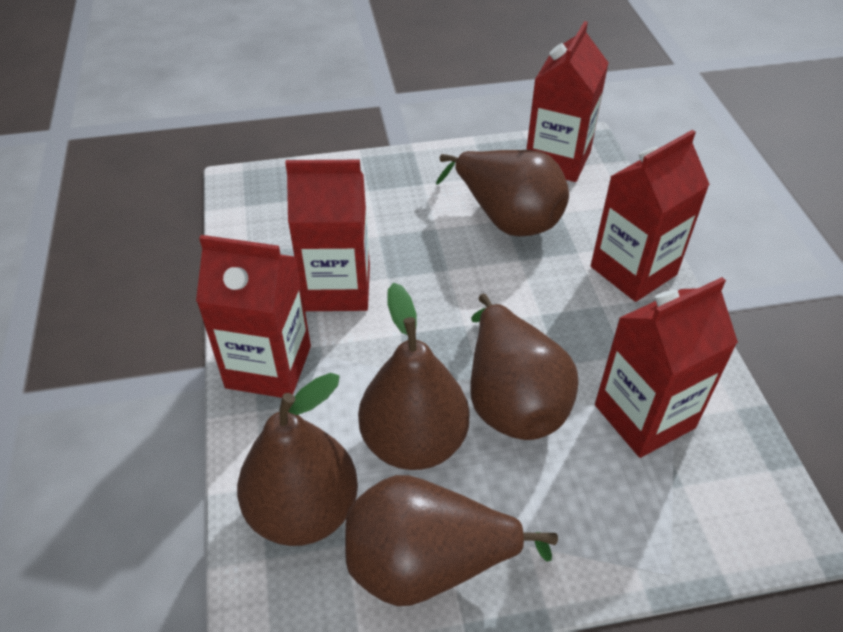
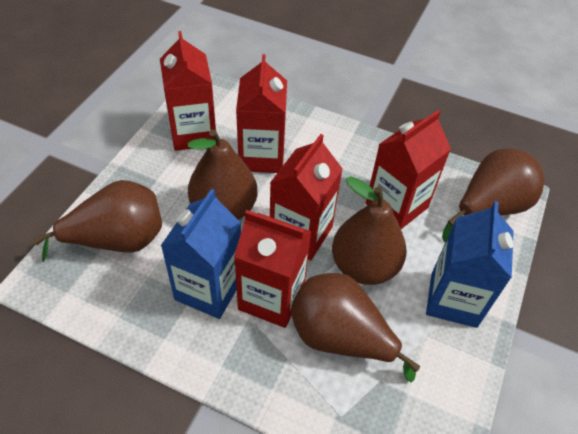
blue carton: none = 0 -> [161,189,241,319] [426,201,514,328] = 2

